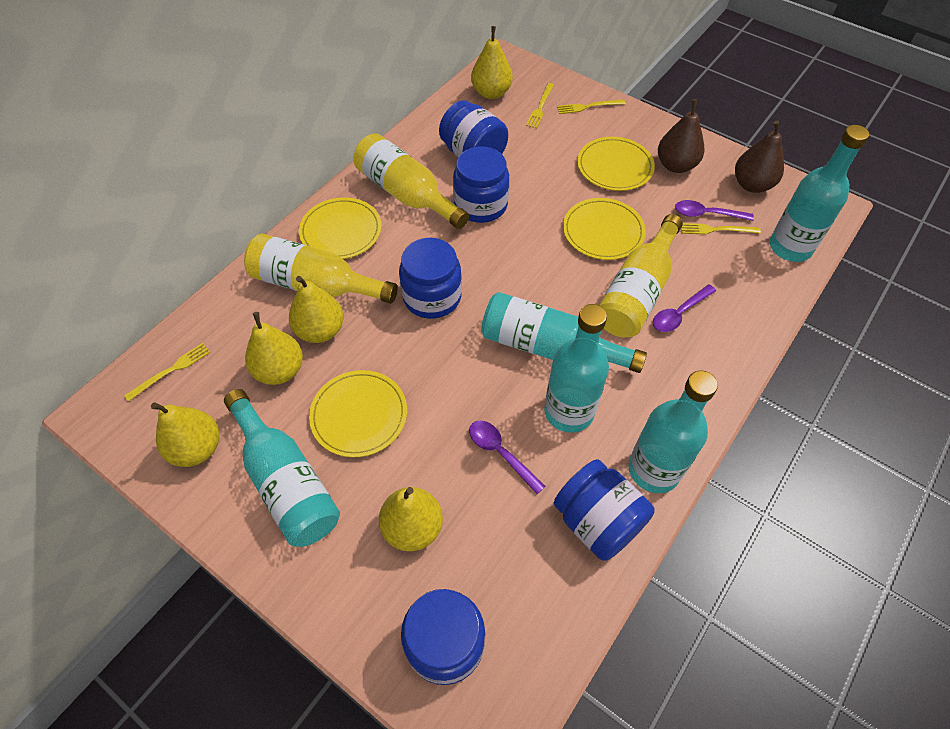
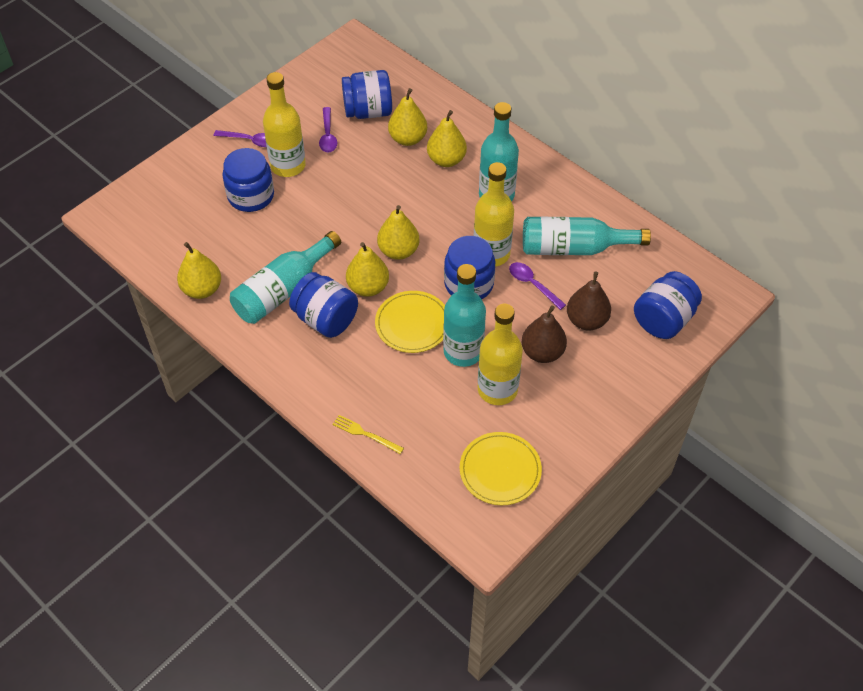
turquoise bottle: [224,389,340,547] [481,292,647,373] [544,304,609,433] [628,370,718,493] [770,125,869,262] = 5 -> [230,231,341,324] [443,264,486,367] [479,102,519,201] [523,217,651,255] = 4
yellow fork: [124,343,211,401] [526,83,554,128] [557,99,625,114] [681,223,761,235] = 4 -> [333,415,404,454] = 1
yellow plate: [299,197,382,259] [309,370,407,458] [563,198,646,260] [577,137,655,191] = 4 -> [375,291,445,353] [460,432,542,505] = 2

